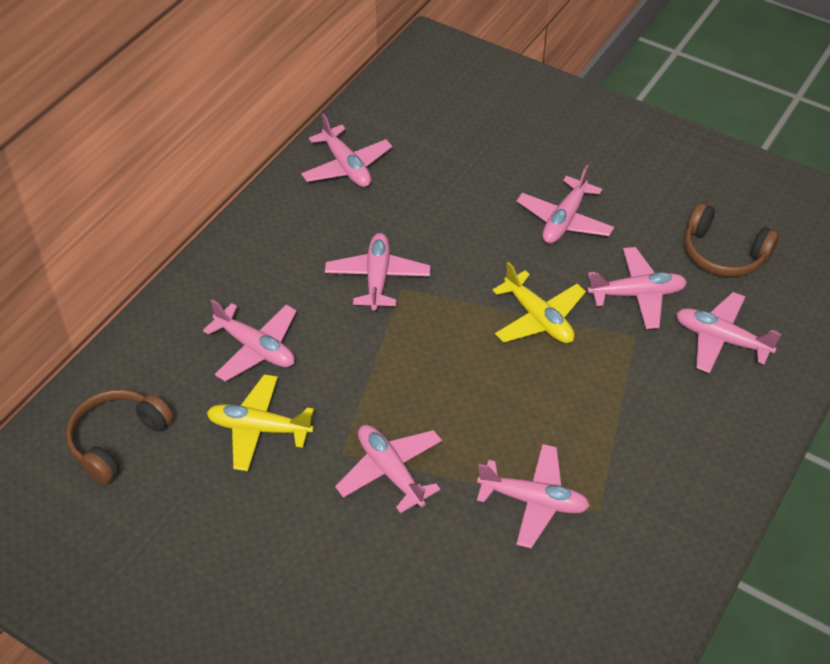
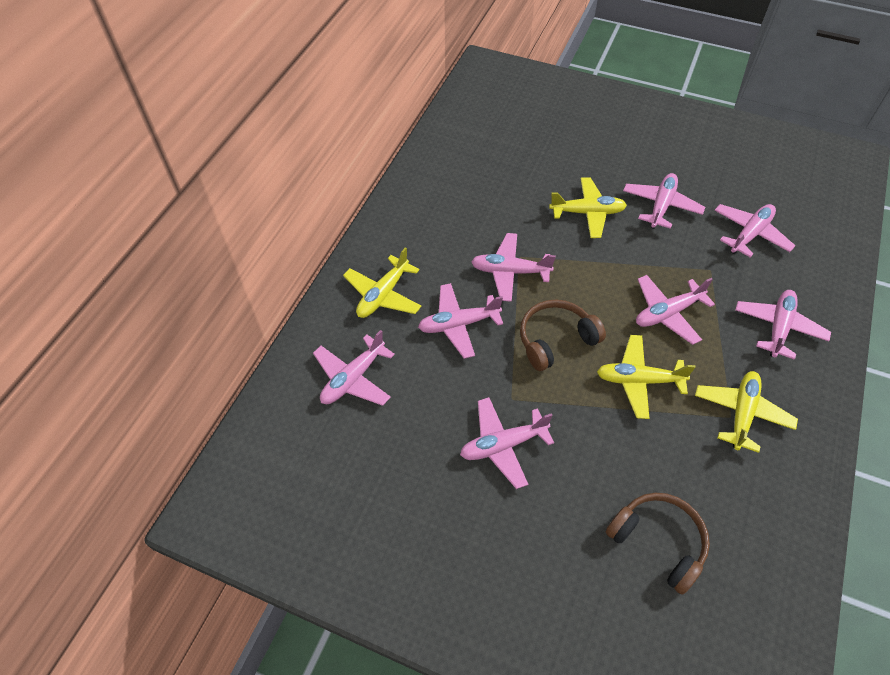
yellow plane: [207,374,314,471] [493,262,586,343] = 2 -> [343,247,422,318] [549,177,627,238] [597,335,696,419] [695,371,798,453] = 4

